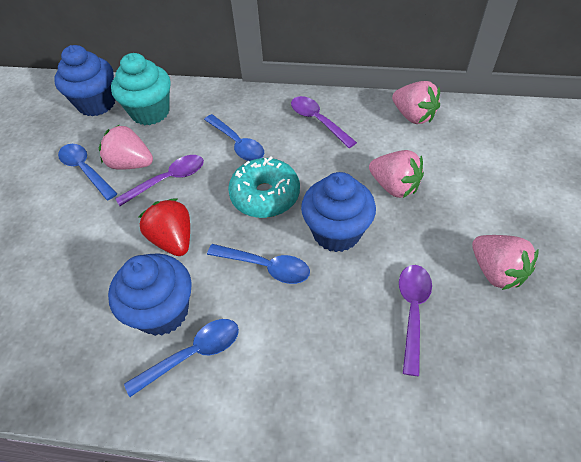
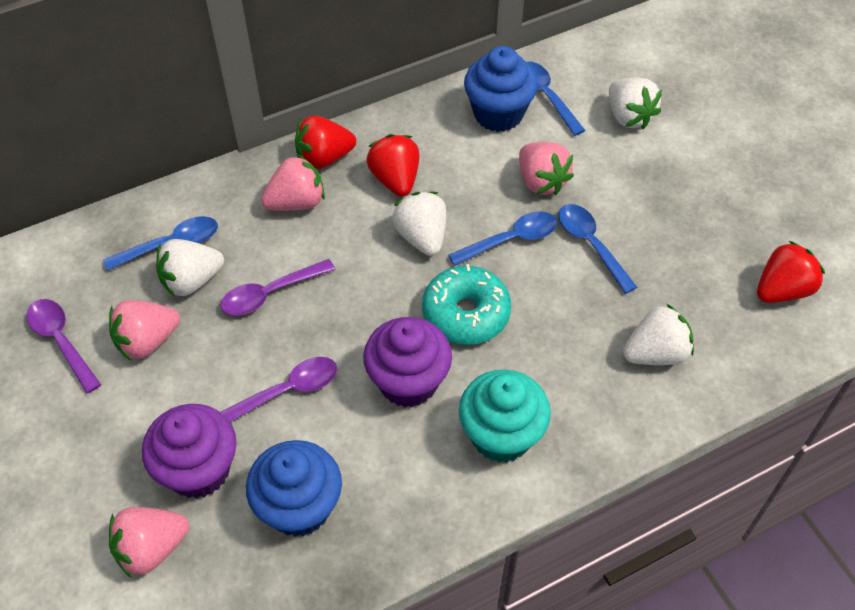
blue cupcake: [54,45,115,116] [108,253,192,336] [301,172,376,252] = 3 -> [246,440,342,537] [464,46,538,132] = 2
purple cupcake: none = 0 -> [142,404,237,499] [363,317,452,407] = 2
red strawberry: [138,198,190,256] = 1 -> [295,116,356,169] [366,134,419,197] [757,241,825,303] = 3
white strawberry: none = 0 -> [156,239,224,297] [392,192,447,256] [609,78,662,129] [623,303,694,365] = 4

